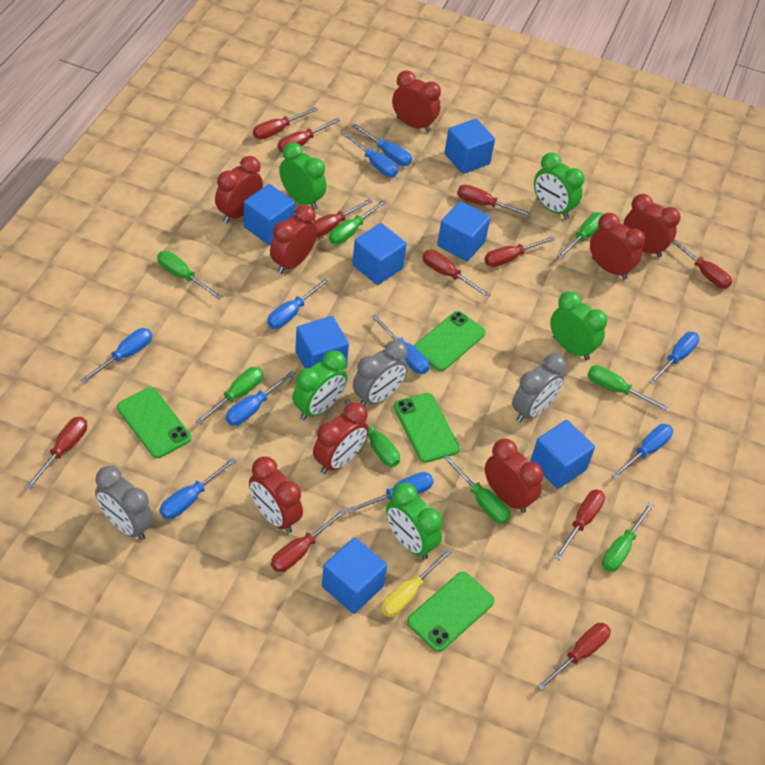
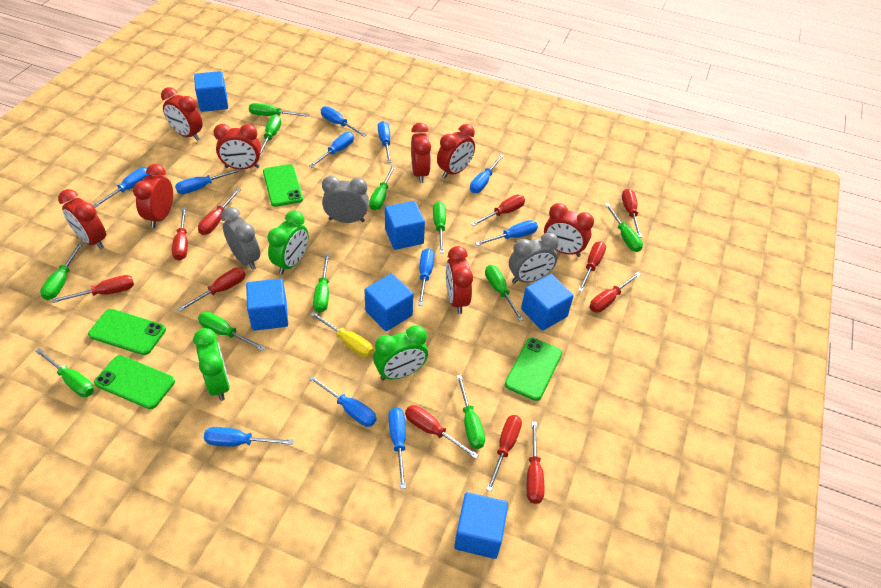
blue cube: [244,184,295,245] [295,316,349,368] [322,537,387,614] [352,223,407,285] [437,201,490,261] [444,119,495,174] [531,420,595,489] = 7 -> [194,71,228,112] [246,278,288,331] [364,273,413,331] [385,201,425,250] [454,492,508,559] [521,274,574,331] = 6
blue screwdriver: [81,328,152,383] [160,458,237,519] [226,371,296,426] [267,278,329,329] [342,132,398,177] [347,472,434,514] [352,124,412,166] [371,314,429,374] [612,424,673,479] [649,332,700,385] = 10 -> [93,168,150,208] [175,168,241,194] [204,427,293,447] [309,132,354,167] [309,376,377,427] [321,106,366,137] [378,121,392,163] [389,408,406,489] [418,248,434,306] [470,155,504,193] [475,220,538,246] = 11
green clock: [279,142,327,210] [292,350,347,420] [386,483,442,560] [534,152,585,219] [550,291,607,360] = 5 -> [193,328,230,401] [268,210,309,274] [373,325,428,380] = 3
green screwdriver: [157,251,222,300] [195,367,263,425] [329,200,387,245] [344,398,400,467] [443,455,511,524] [557,212,603,258] [587,365,669,411] [602,502,654,572] = 8 -> [35,348,94,397] [40,242,84,300] [198,312,265,351] [249,103,309,117] [260,115,281,156] [313,254,329,313] [369,166,395,210] [433,202,446,253] [456,375,485,449] [485,265,524,321] [605,203,643,252] = 11

